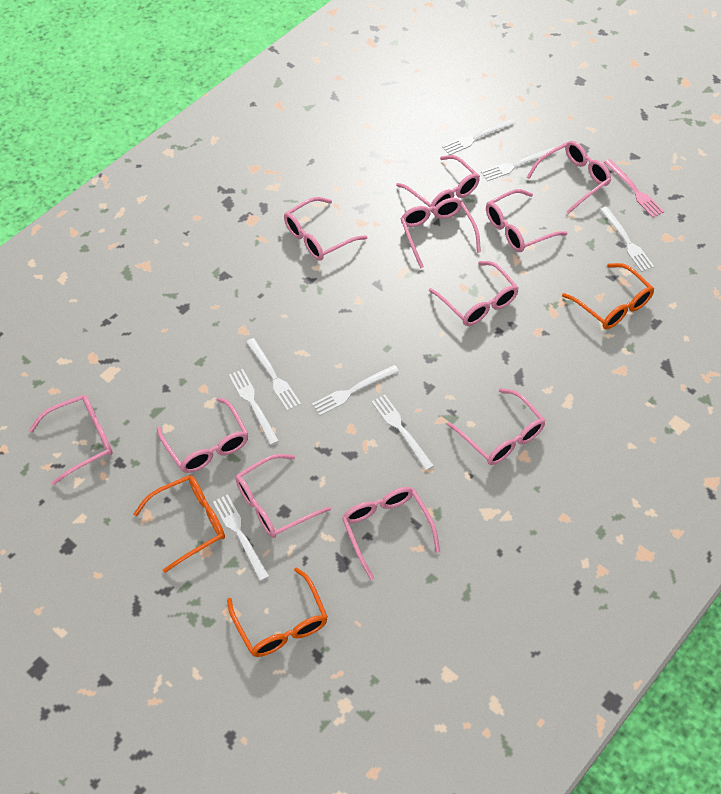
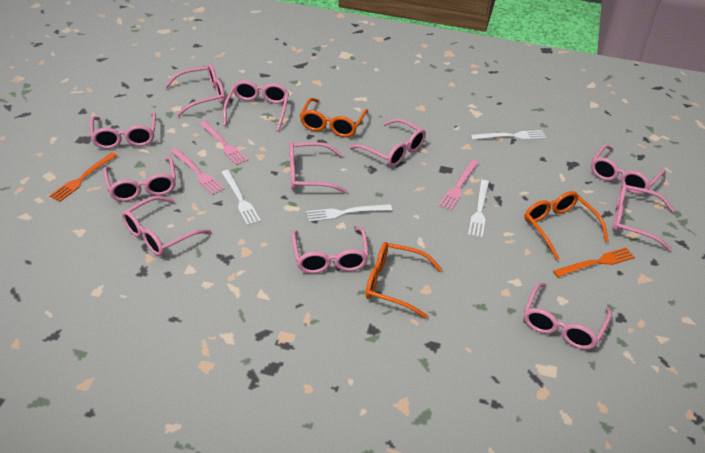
orange fork: none = 0 -> [49,152,118,202] [553,248,635,277] = 2
pink fork: [604,159,664,218] = 1 -> [170,148,225,195] [199,121,248,165] [439,160,478,211] = 3
white fork: [213,494,269,581] [229,369,279,445] [246,338,301,411] [312,365,399,416] [371,395,434,471] [442,118,516,155] [481,147,558,181] [600,207,654,272] = 8 -> [221,170,261,225] [306,204,392,222] [468,180,489,238] [470,130,546,140] = 4

